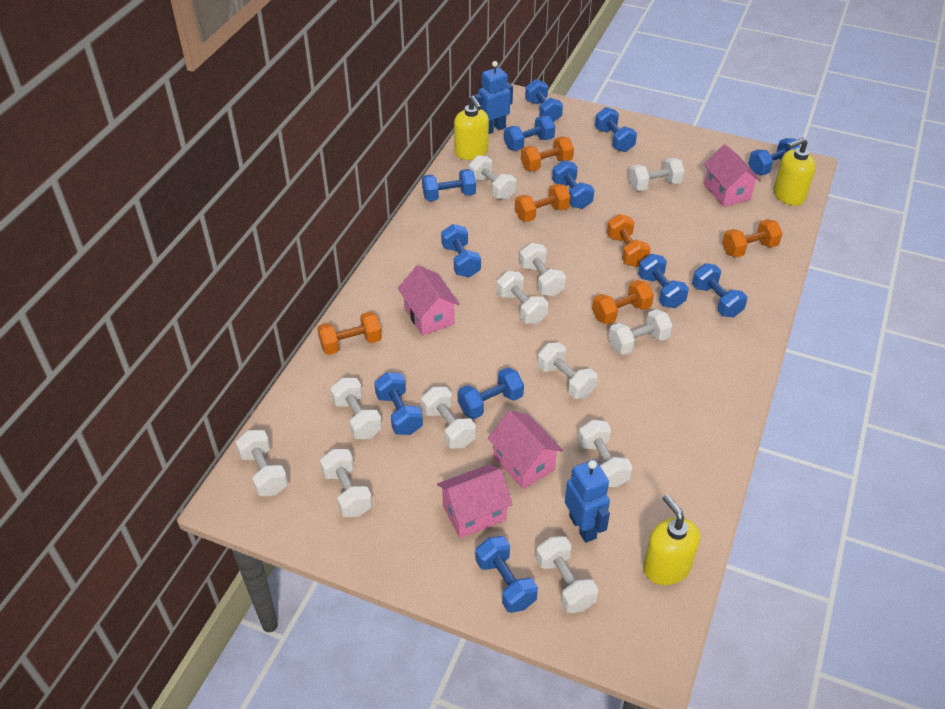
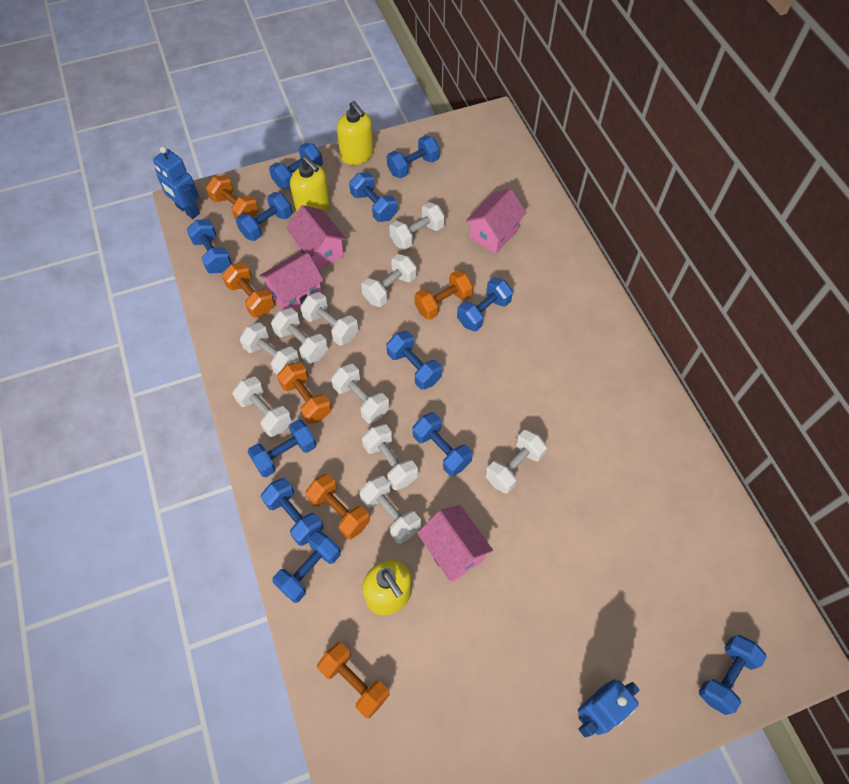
white dumbbell: [235,430,288,496] [320,449,372,517] [330,378,382,439] [421,387,476,449] [469,155,516,200] [497,271,548,324] [520,243,566,296] [536,536,598,613] [537,342,598,399] [578,420,632,487] [608,309,673,355] [629,158,685,191] = 12 -> [232,376,292,437] [240,322,300,375] [271,308,328,364] [300,292,359,346] [331,363,389,423] [360,475,421,544] [361,254,417,307] [362,424,418,490] [389,202,445,250] [485,430,547,493] = 10

